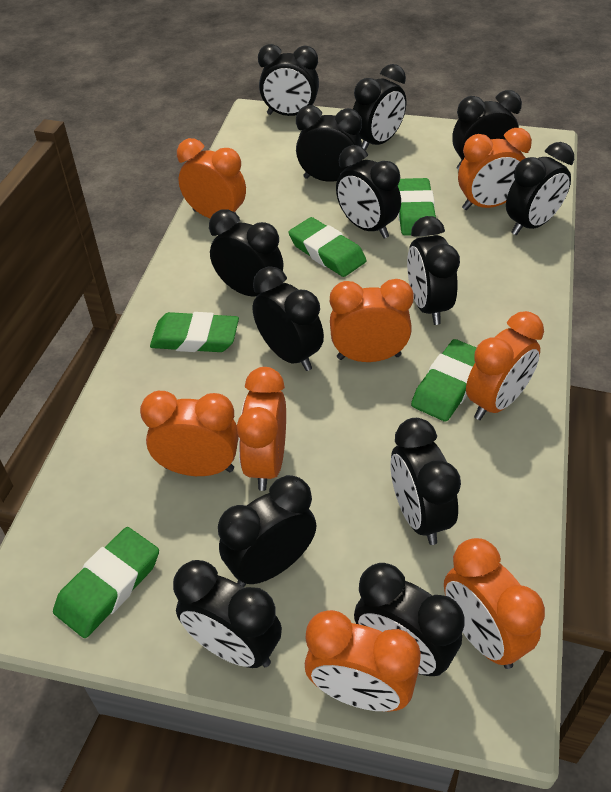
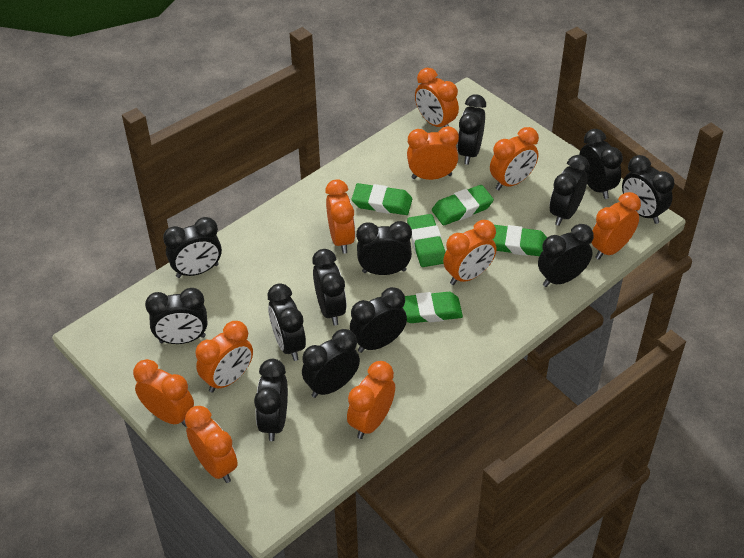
orange clock: [140,391,239,476] [177,138,246,223] [237,367,286,491] [305,610,421,711] [330,279,414,362] [444,538,545,669] [458,128,532,210] [466,311,544,420] = 8 -> [133,359,194,427] [185,406,238,483] [195,321,253,393] [325,179,355,254] [347,361,395,439] [407,126,459,180] [415,68,459,127] [443,220,496,285] [490,127,539,190] [592,192,641,260] = 10

